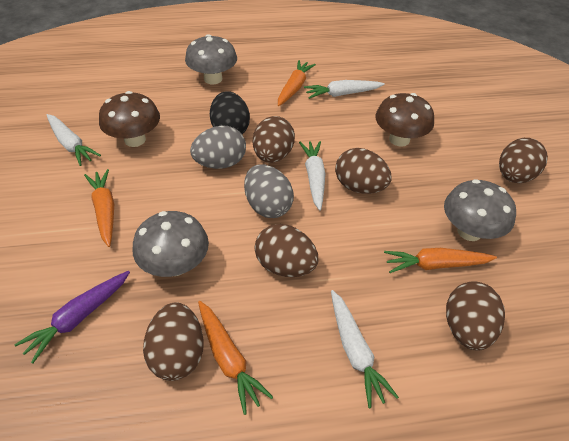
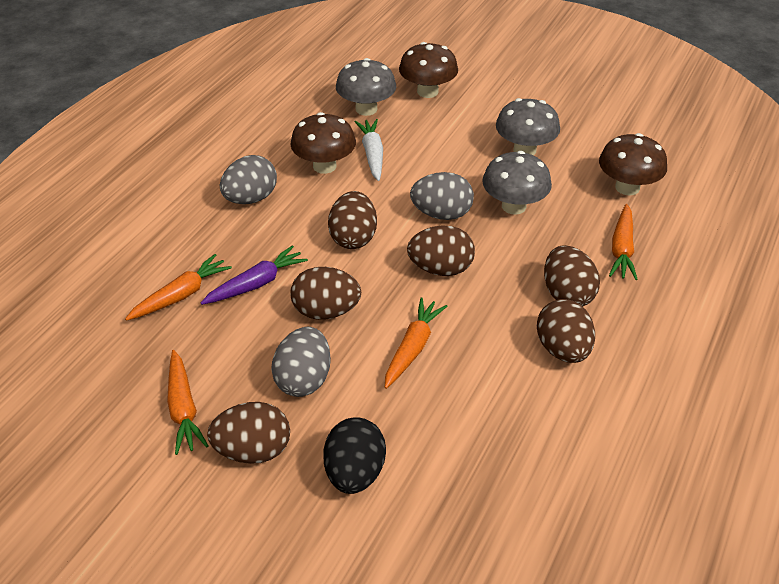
brown mushroom: [99,91,160,147] [375,93,434,147] = 2 -> [291,112,356,174] [399,42,458,98] [599,133,667,196] = 3
grey egg: [190,125,246,169] [244,164,294,218] = 2 -> [220,155,277,204] [271,327,331,397] [410,172,474,220] = 3
white carrot: [47,114,101,166] [299,141,325,211] [304,80,385,99] [331,290,399,408] = 4 -> [355,119,383,181] = 1

